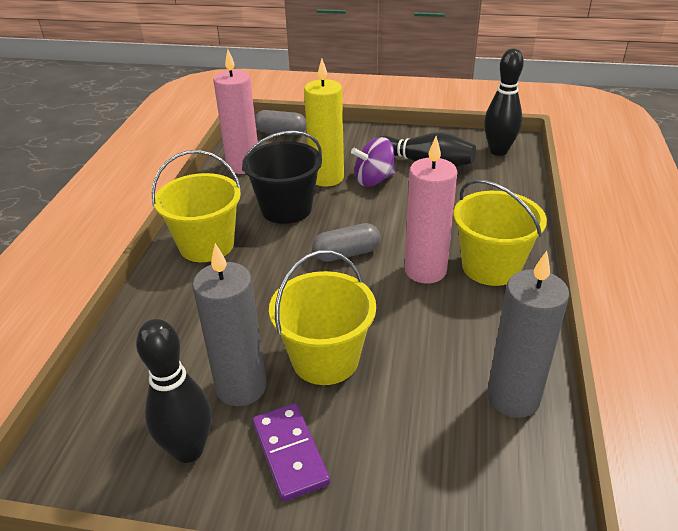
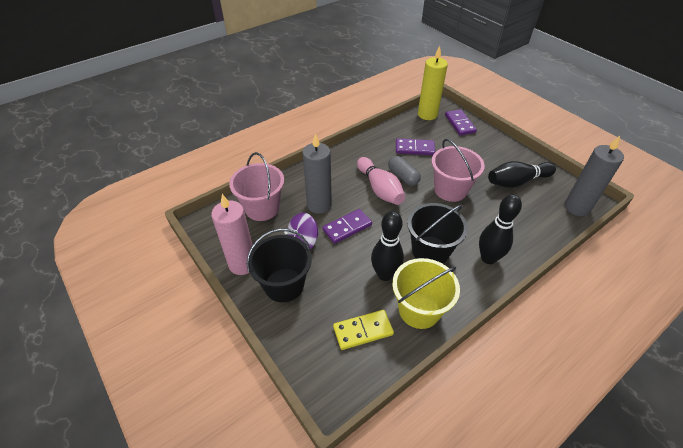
black bucket: [242,130,322,224] = 1 -> [247,228,312,302] [407,203,468,264] = 2
grey capsule: [255,110,306,135] [312,223,381,262] = 2 -> [388,156,421,186] = 1
pink bowling pin: none = 0 -> [357,157,405,205] = 1
pink bucket: none = 0 -> [229,152,284,221] [431,139,485,202] = 2
pink candle: [213,49,258,174] [405,136,457,283] = 2 -> [211,194,253,275] = 1
purple domino: [253,403,330,501] = 1 -> [322,209,372,244] [396,138,435,155] [445,109,477,136] = 3
yellow bucket: [151,150,241,262] [269,250,376,385] [453,179,547,286] = 3 -> [392,258,460,329] = 1
yellow domino: none = 0 -> [333,310,394,350] = 1

